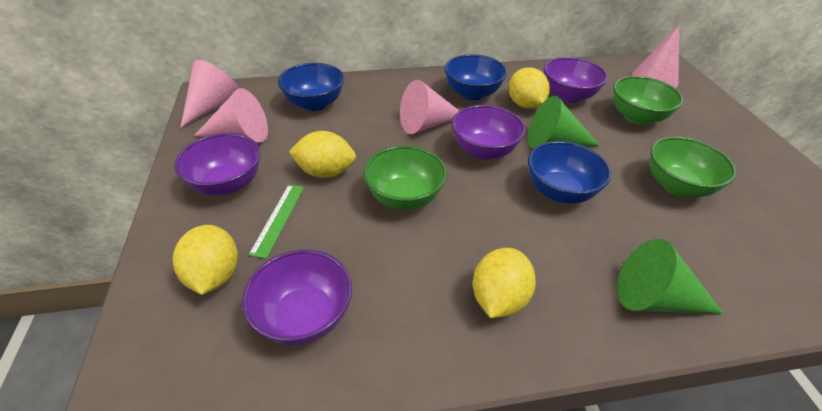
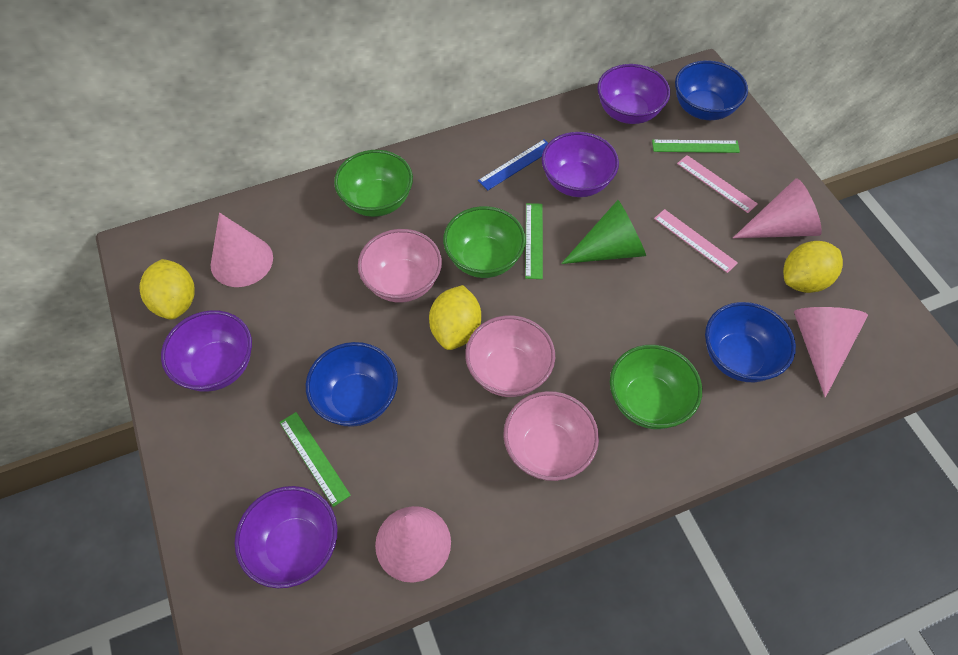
blue ruler: none = 0 -> [478,139,548,190] = 1
green cone: [528,96,600,149] [617,239,724,314] = 2 -> [561,200,646,264] = 1
green ruler: [249,185,305,259] = 1 -> [280,412,351,507] [525,203,543,279] [652,140,740,153] = 3
pink bowl: none = 0 -> [358,229,442,303] [465,315,555,397] [504,391,599,481] = 3
pink ruler: none = 0 -> [654,209,738,273] [677,155,758,213] = 2
yellow lemon: [173,225,238,295] [289,131,356,178] [473,248,536,318] [509,67,550,109] = 4 -> [139,259,195,320] [429,285,481,350] [783,241,843,293] = 3

